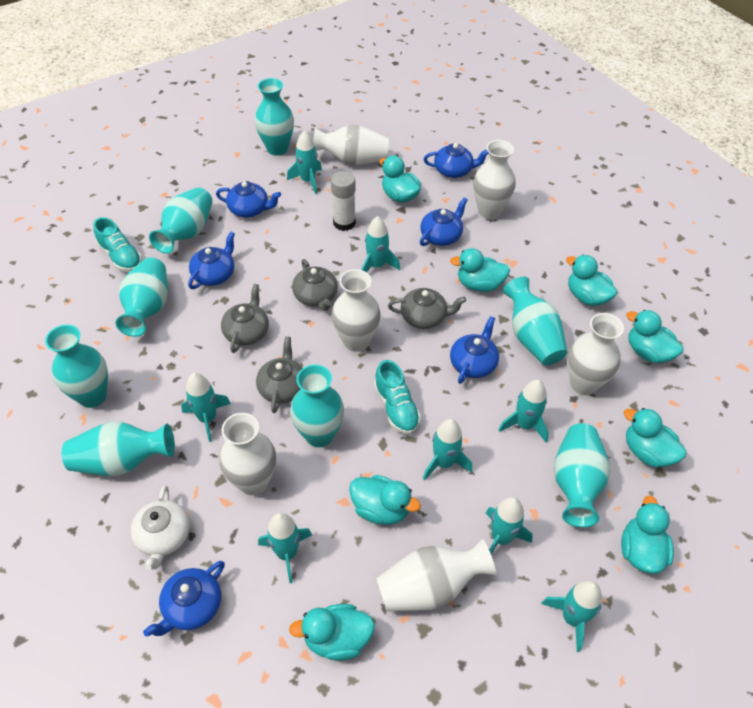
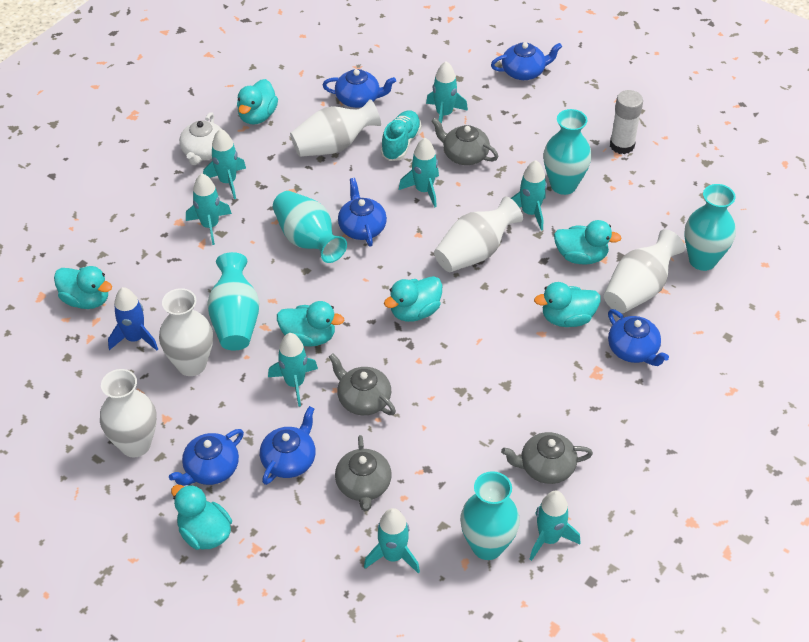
blue rocket: none = 0 -> [108,287,158,350] = 1
turquoise duck: [289,604,375,661] [349,475,421,525] [379,155,421,203] [450,248,510,292] [566,255,618,306] [621,496,674,574] [624,408,687,467] [626,310,684,363] = 8 -> [54,266,112,309] [171,484,232,550] [237,79,278,125] [277,301,344,347] [384,276,442,322] [534,282,600,327] [554,220,622,265] = 7
turquoise shoe: [93,217,142,272] [374,360,421,434] = 2 -> [381,110,422,161] = 1
turquoise vase: [45,325,108,408] [62,422,175,476] [115,258,168,337] [149,187,213,254] [255,78,294,156] [290,364,344,447] [503,276,567,365] [554,423,610,527] = 8 -> [207,252,259,351] [273,191,347,263] [460,471,520,560] [543,109,592,195] [684,184,736,271] = 5
white vase: [219,413,276,495] [313,125,389,165] [331,269,381,352] [376,539,496,612] [473,140,516,219] [567,313,624,395] = 6 -> [100,369,157,457] [159,288,213,376] [290,99,381,157] [434,196,523,272] [604,229,685,313] = 5

